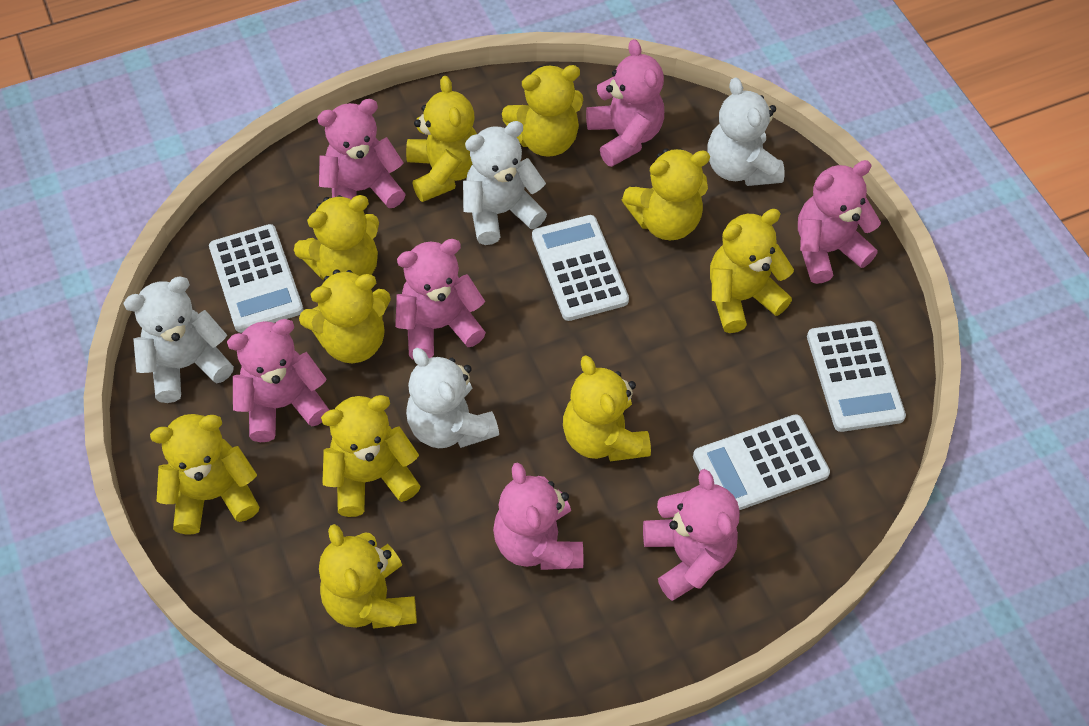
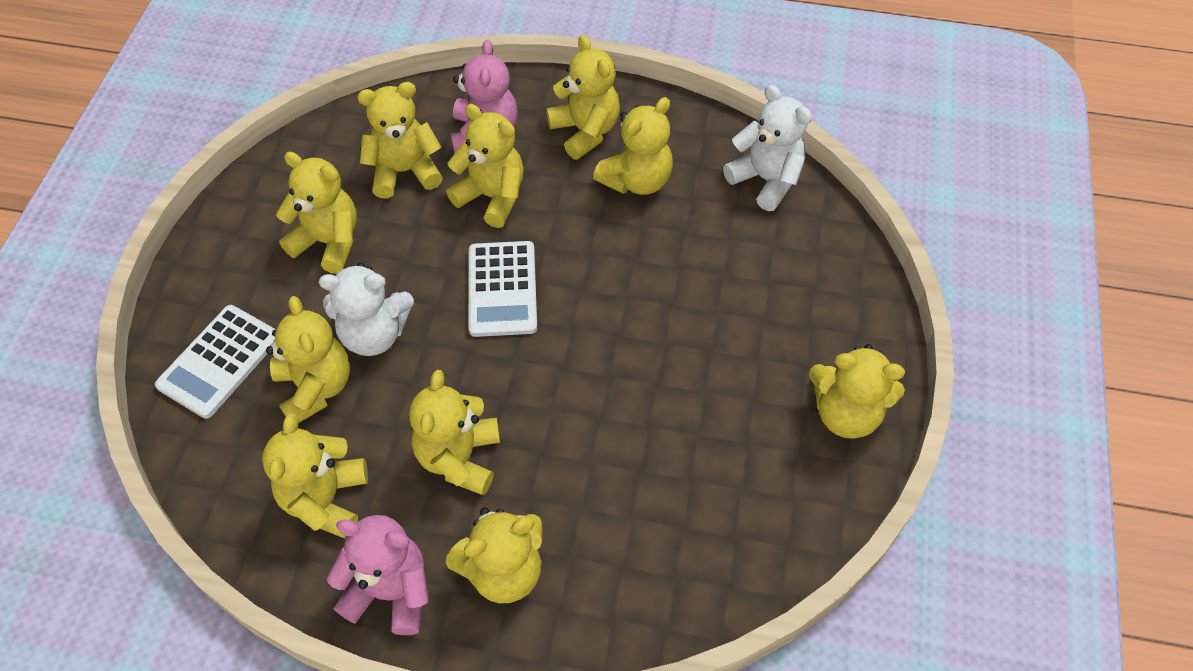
pink teddy bear: [227,319,329,442] [317,99,406,208] [395,239,486,360] [493,462,583,570] [586,39,664,167] [643,469,740,601] [798,160,881,284] = 7 -> [327,515,429,635] [450,39,518,154] = 2
white calculator: [209,224,304,333] [532,215,629,321] [693,414,830,510] [807,321,906,432] = 4 -> [155,305,276,419] [469,241,537,337] = 2
white teddy bear: [123,276,234,403] [406,348,499,448] [463,121,547,245] [708,78,785,186] = 4 -> [319,263,414,356] [723,85,812,211] = 2

